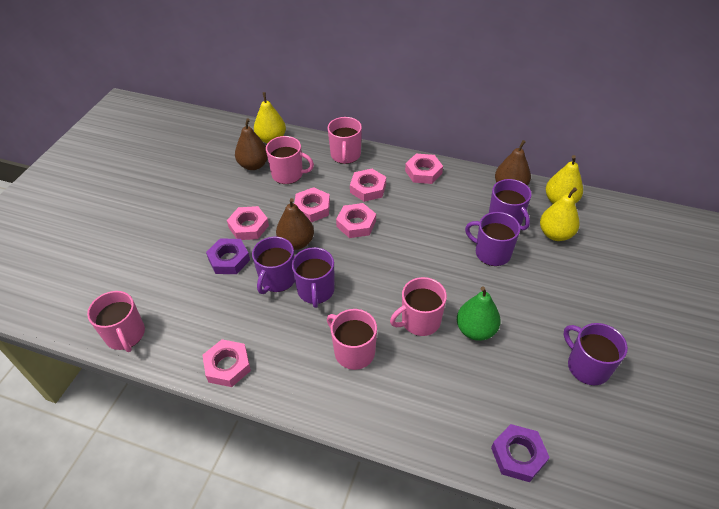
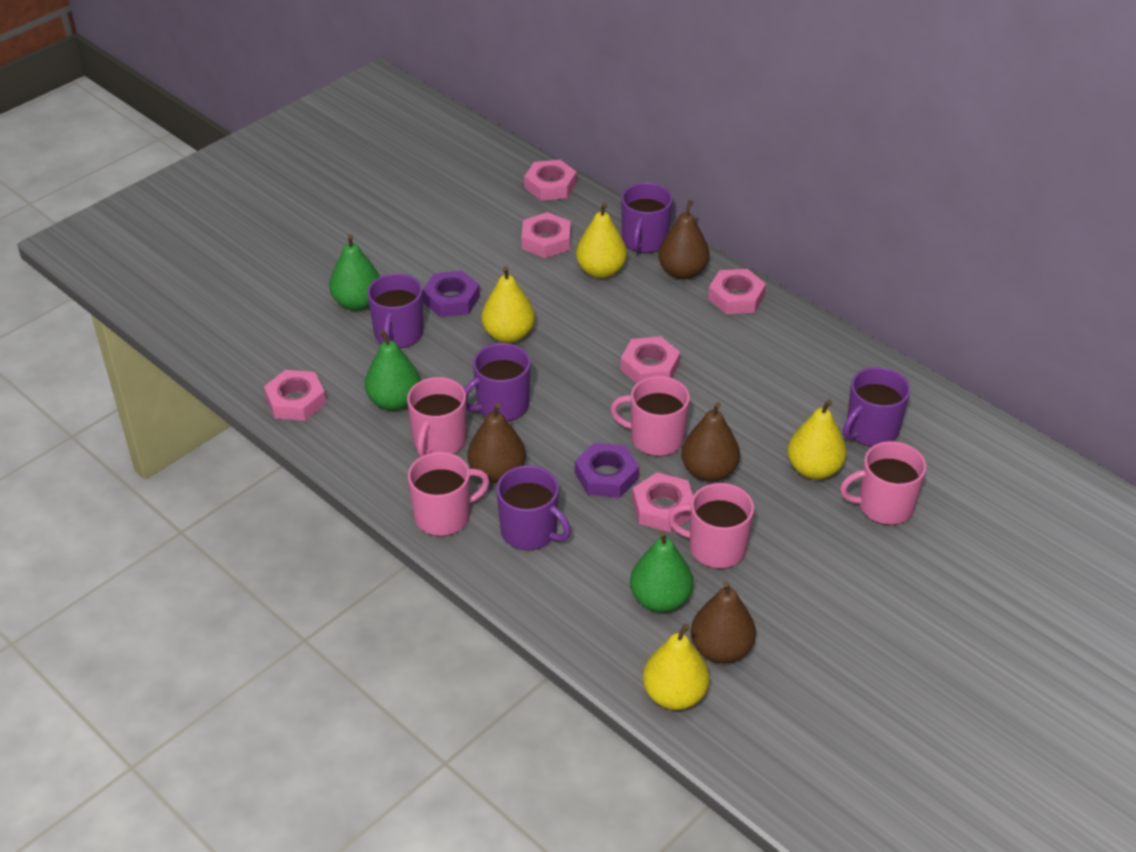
brown pear: [235,118,268,170] [276,198,314,250] [495,140,531,186] = 3 -> [468,403,526,483] [658,200,709,279] [681,402,740,482] [691,581,756,663] = 4
green pear: [457,286,501,341] = 1 -> [329,234,380,311] [365,330,420,411] [630,530,693,612] = 3
yellow pear: [254,92,286,144] [540,187,580,241] [546,155,583,204] = 3 -> [482,266,535,343] [576,202,627,278] [643,623,709,710] [787,399,847,480] = 4

